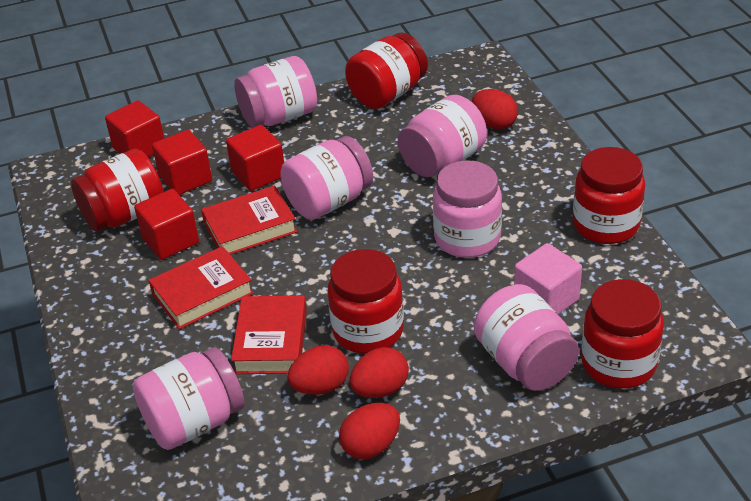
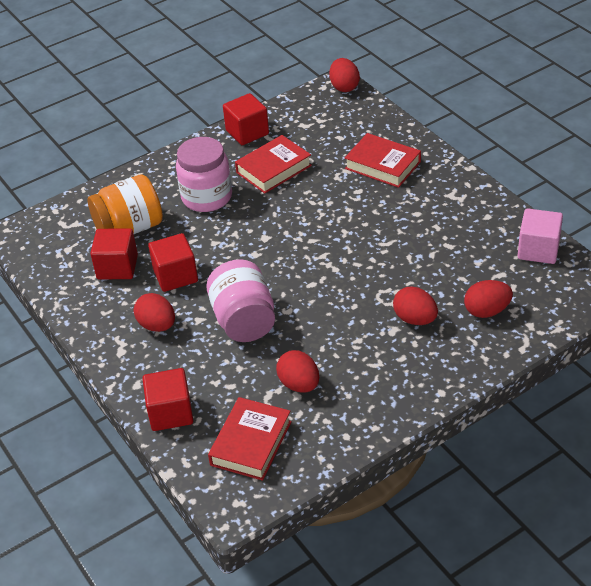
orange jar: none = 0 -> [88,174,163,234] = 1
pink jar: [133,347,244,450] [234,56,317,128] [280,136,373,220] [398,95,487,177] [433,160,502,258] [474,284,579,391] = 6 -> [176,137,232,212] [206,259,275,342] = 2
red egg: [288,345,349,395] [339,403,400,459] [350,347,409,398] [472,89,518,130] = 4 -> [134,293,175,332] [276,350,319,393] [329,58,360,92] [393,286,438,325] [464,280,513,318] = 5
red jar: [71,149,164,231] [328,249,404,354] [345,33,428,109] [573,147,645,244] [581,279,664,389] = 5 -> none = 0

